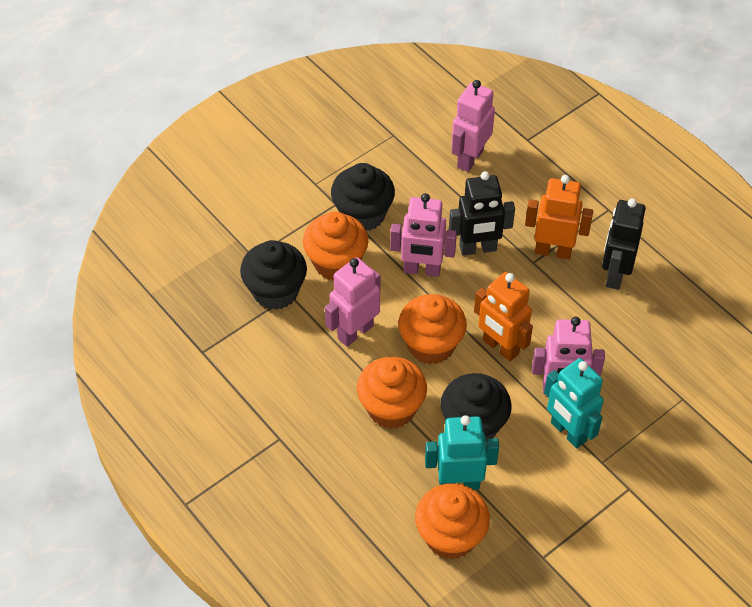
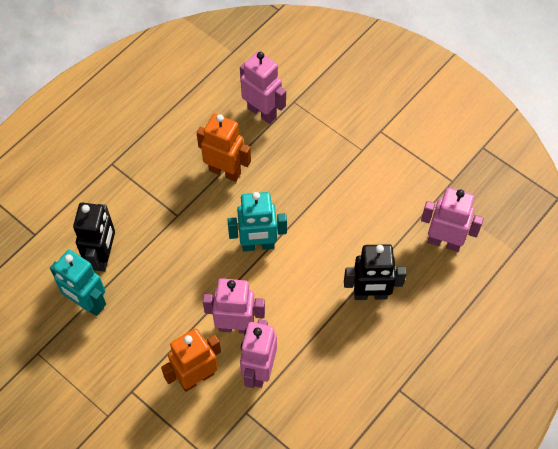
black cupcake: [240,240,307,310] [331,163,395,231] [441,373,512,442] = 3 -> none = 0
orange cupcake: [303,212,368,281] [357,357,427,429] [398,294,467,364] [415,483,490,559] = 4 -> none = 0

